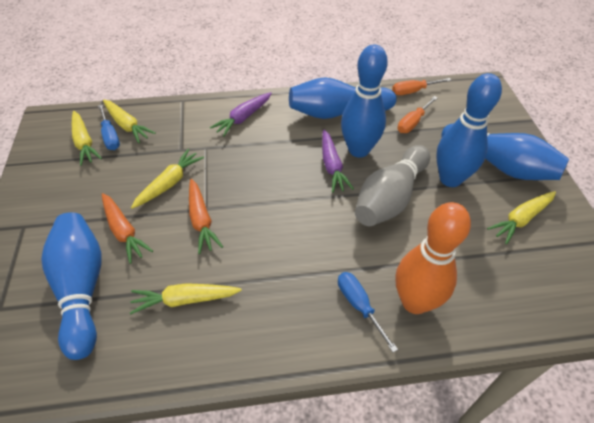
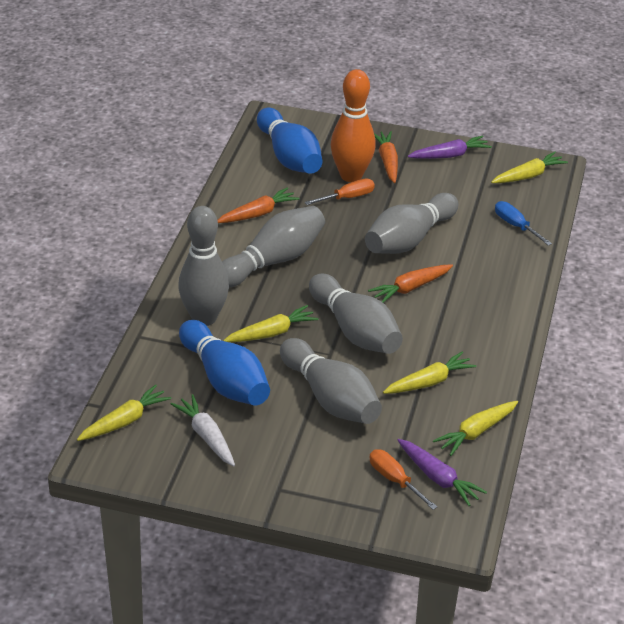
blue bowling pin: [41,212,102,360] [289,77,396,119] [341,44,388,158] [436,73,502,187] [441,123,569,180] = 5 -> [179,320,270,406] [257,108,322,174] = 2
blue screwdriver: [98,105,120,150] [338,272,398,352] = 2 -> [495,201,552,246] = 1
grey bowling pin: [355,145,430,226] = 1 -> [178,206,229,326] [222,206,325,287] [280,338,382,424] [309,274,403,354] [365,193,458,254] = 5
orange carrot: [102,193,153,264] [189,179,223,254] = 2 -> [218,187,300,223] [368,264,453,303] [374,131,398,183] = 3
white carrot: none = 0 -> [171,394,235,466] = 1

